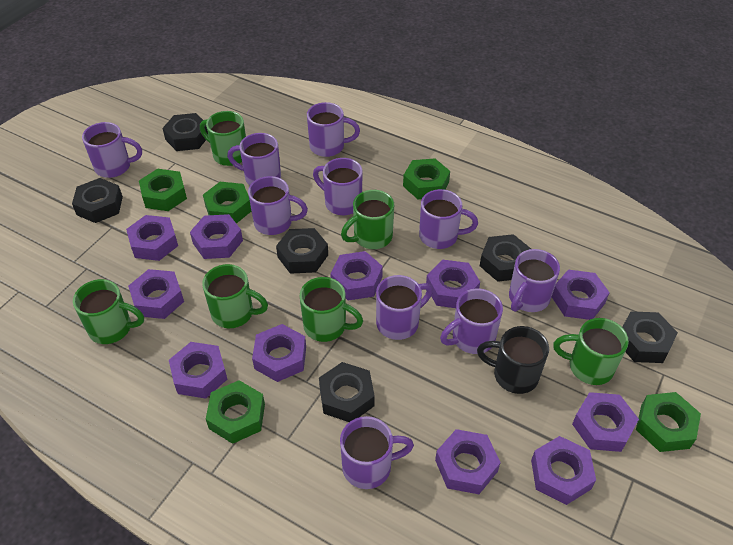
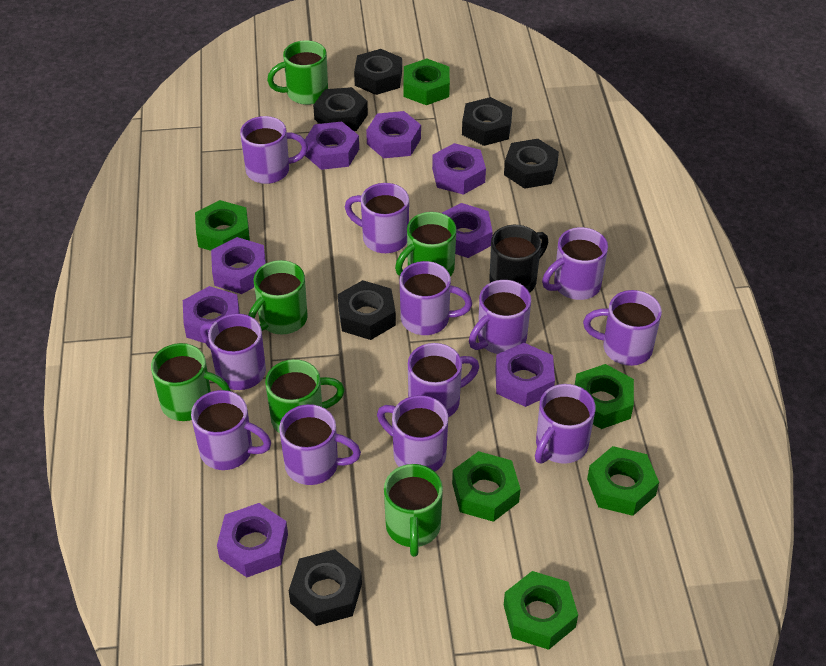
green nut: [139,169,187,211] [203,182,251,224] [206,380,265,444] [403,158,450,199] [636,392,701,452] = 5 -> [195,200,250,251] [403,58,450,105] [452,451,521,522] [504,571,578,650] [575,364,634,429] [587,446,659,516] = 6
purple mug: [82,122,142,178] [227,133,281,185] [248,176,308,235] [307,102,360,157] [313,158,362,215] [340,416,414,489] [376,275,433,340] [419,189,478,249] [440,288,503,354] [509,249,560,312] = 10 -> [191,390,271,470] [200,314,266,390] [240,116,308,184] [279,404,361,485] [345,183,409,253] [377,395,448,471] [400,261,472,335] [408,343,479,417] [469,280,531,354] [535,384,596,464] [542,227,608,300] [583,290,662,366] = 12
purple nut: [126,215,178,261] [128,269,184,319] [169,342,227,399] [190,214,243,259] [252,324,306,382] [330,251,383,300] [426,260,480,308] [435,429,501,494] [531,436,596,505] [552,270,610,320] [572,392,639,452] = 11 -> [183,286,240,343] [211,237,266,294] [217,503,288,577] [305,121,359,170] [366,111,421,158] [432,143,486,195] [442,203,493,258] [495,343,555,407] = 8

